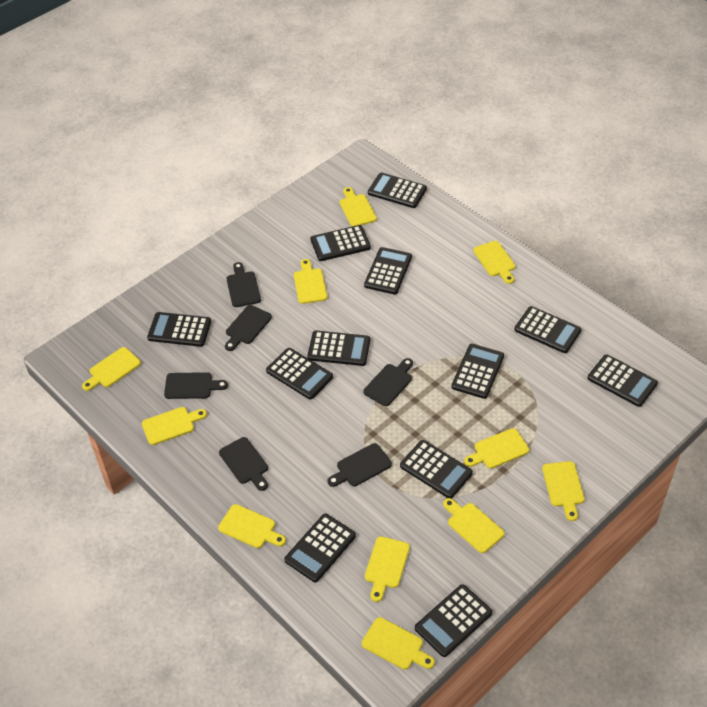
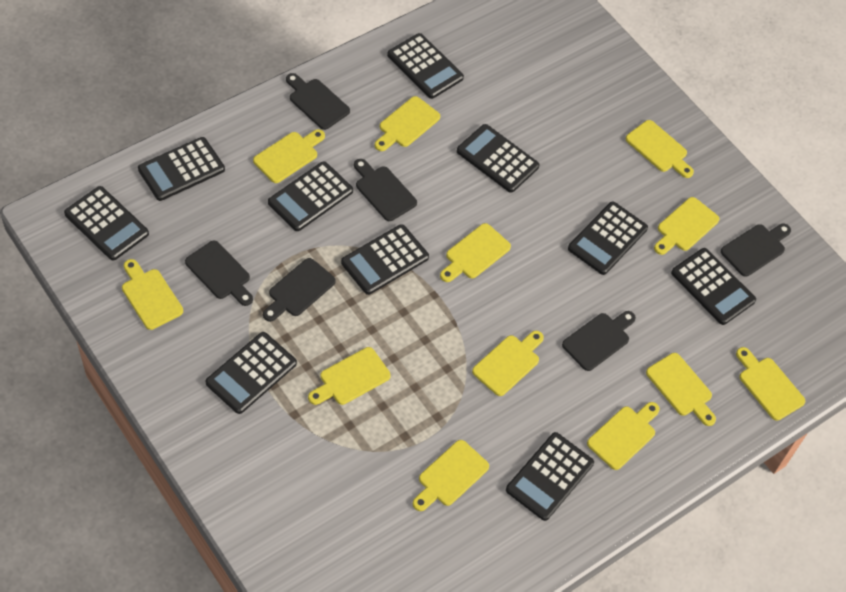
black calculator: [147,312,211,347] [266,348,333,399] [284,514,356,582] [307,331,370,366] [310,225,371,261] [364,247,412,294] [368,172,427,208] [400,440,473,498] [415,584,492,657] [452,344,504,399] [514,306,582,353] [588,354,658,407] = 12 -> [64,186,149,261] [138,137,225,201] [206,332,297,414] [268,161,353,231] [341,224,429,295] [387,33,464,99] [457,124,540,193] [506,432,594,521] [568,201,648,275] [671,248,756,325] = 10
yellow cutting board: [82,347,141,391] [142,407,207,445] [218,504,286,548] [294,259,327,304] [340,187,377,227] [362,617,435,670] [365,536,410,602] [443,498,504,553] [464,428,529,468] [473,241,515,284] [542,461,585,521] = 11 -> [122,259,183,330] [253,129,325,183] [308,347,391,405] [375,96,440,151] [413,440,489,511] [440,223,511,282] [472,331,544,396] [587,402,660,470] [626,120,694,178] [646,353,716,426] [654,197,720,255] [736,347,806,421] = 12

